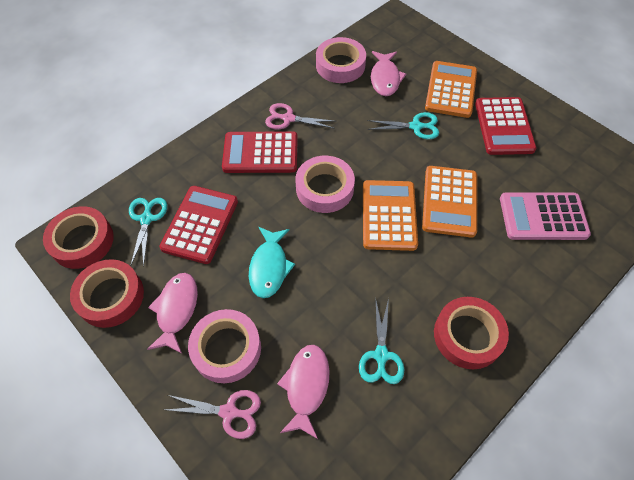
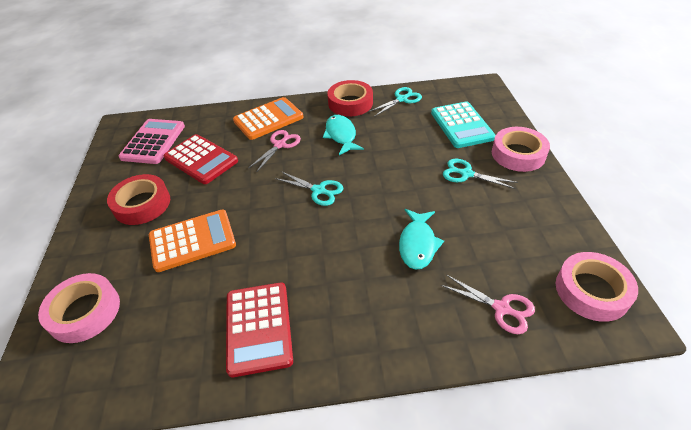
orange calculator: [363,180,418,251] [422,166,477,237] [425,61,477,118] = 3 -> [149,209,236,272] [233,97,303,140] = 2
pink fish: [147,273,198,354] [277,345,330,439] [371,51,406,96] = 3 -> none = 0
red calculator: [159,186,238,264] [222,131,298,173] [475,97,537,155] = 3 -> [163,134,238,184] [226,282,293,377] = 2
red tape: [43,206,114,269] [70,259,144,328] [434,297,509,369] = 3 -> [107,174,170,225] [328,80,373,117] = 2
turquoise calculator: none = 0 -> [431,101,496,148] = 1
turquoise fish: [249,227,295,298] = 1 -> [323,115,364,155] [399,209,444,270] = 2

